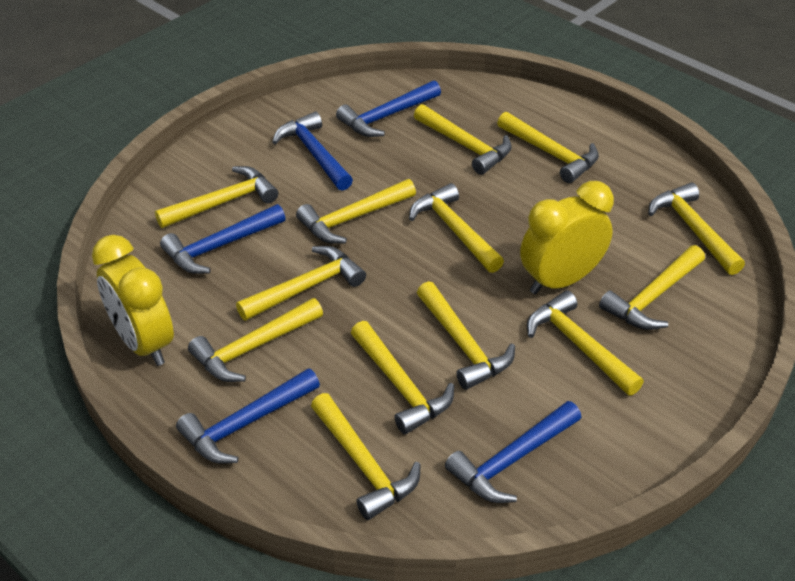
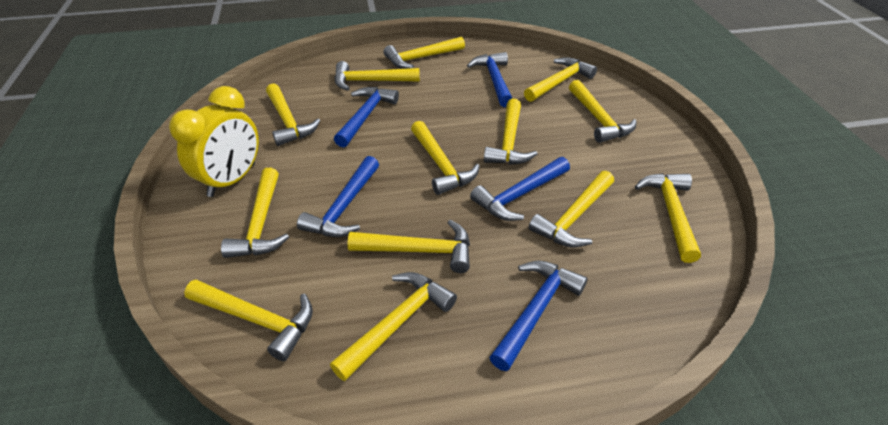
yellow clock: [92,235,174,366] [520,181,614,294] = 2 -> [169,86,259,197] = 1

